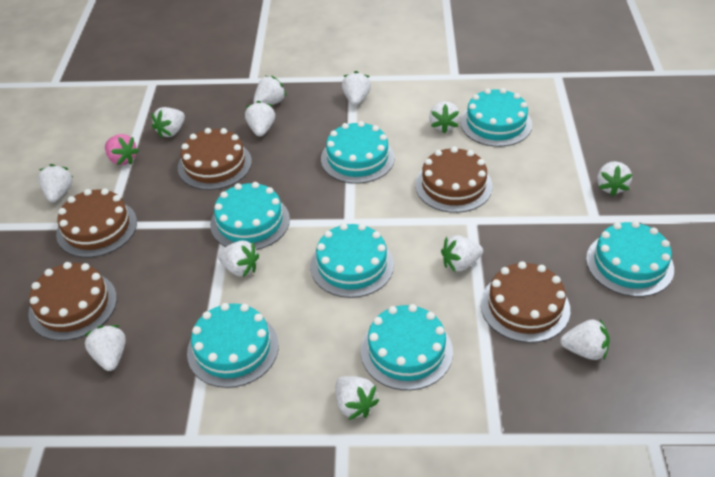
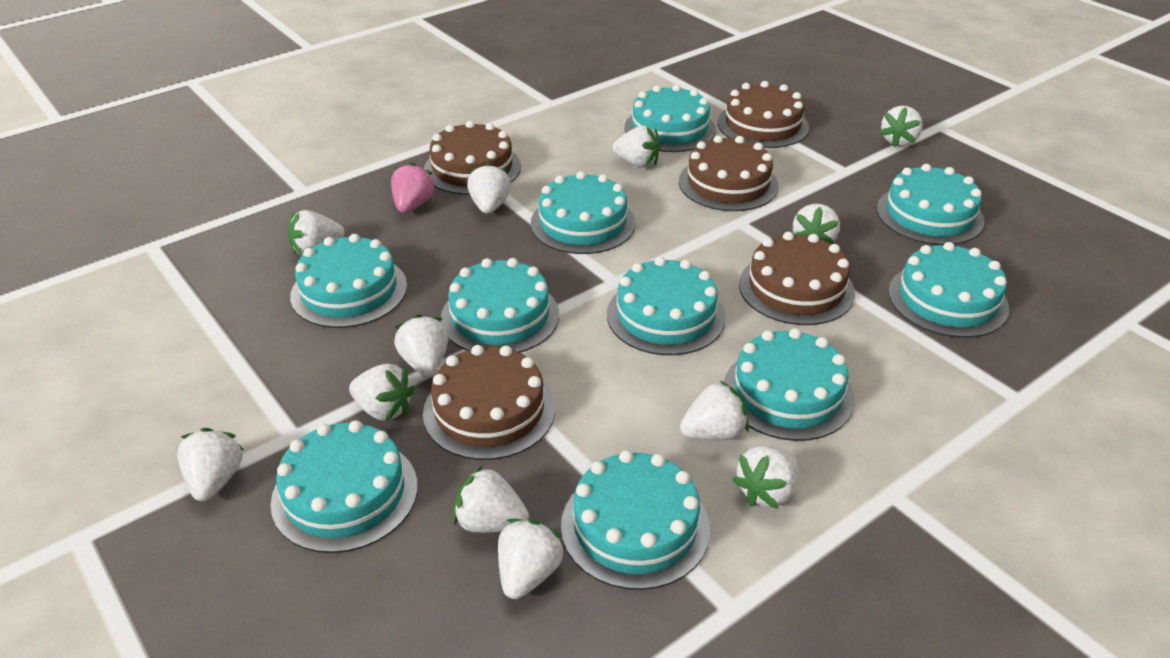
turquoise cake: [187,303,279,388] [210,182,290,250] [310,223,394,298] [321,121,395,184] [361,304,453,390] [460,88,532,147] [586,221,674,297] = 7 -> [271,420,418,553] [290,234,407,328] [441,258,559,353] [531,171,636,254] [561,450,710,590] [607,257,726,355] [624,85,716,152] [724,328,855,441] [877,164,985,245] [888,242,1009,338] = 10

